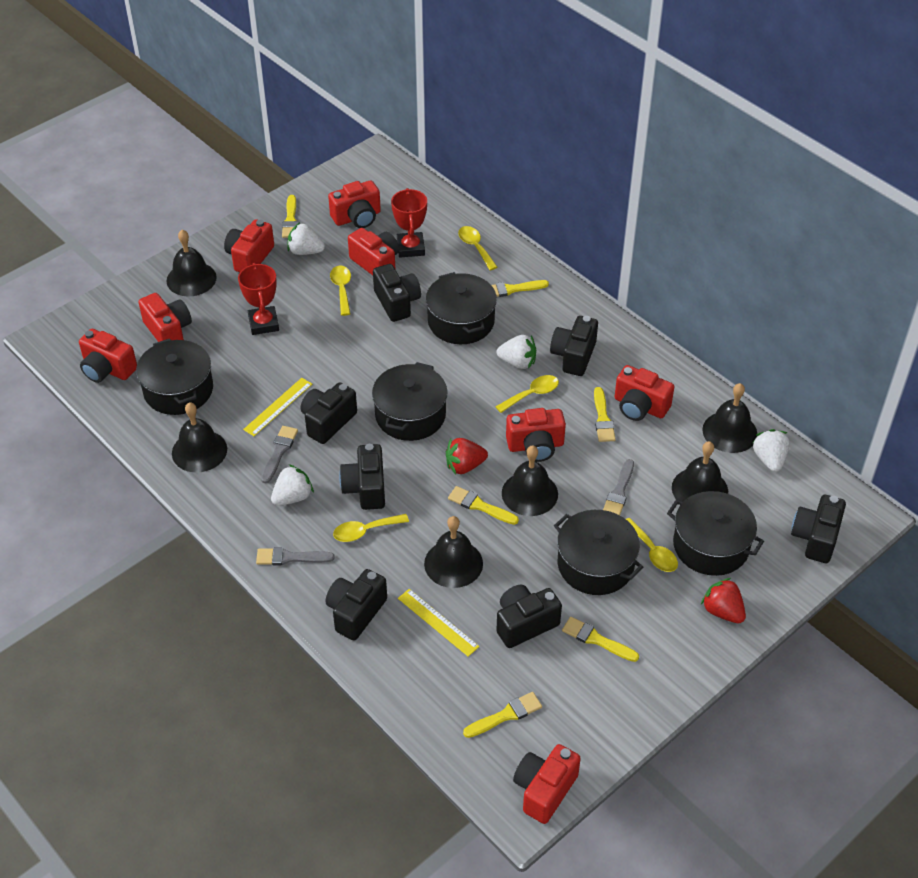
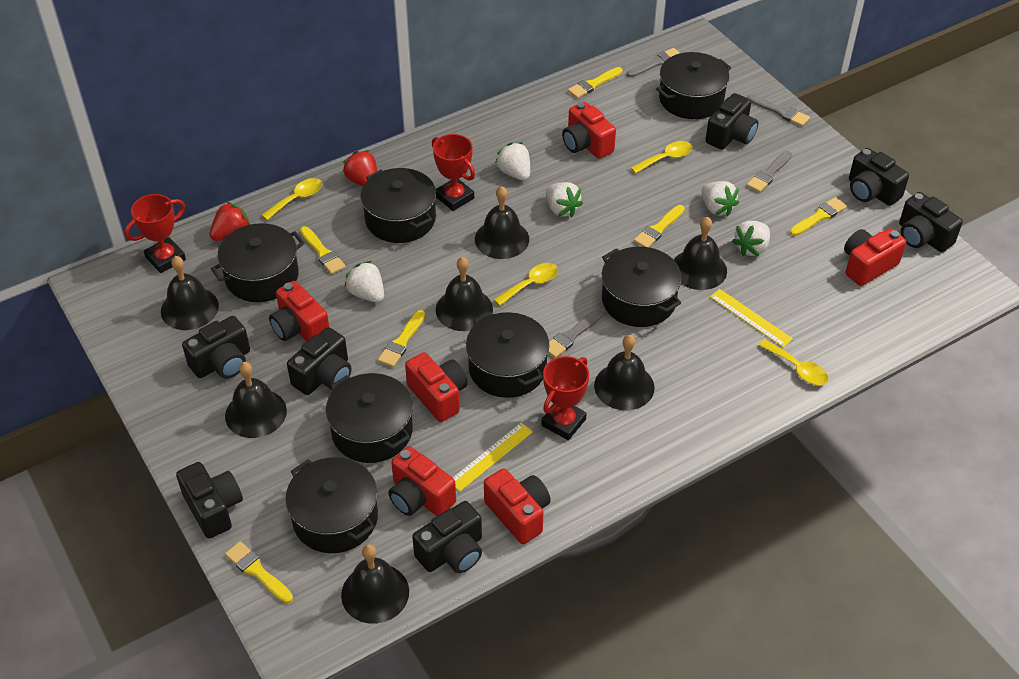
black bell: [166,230,217,296] [172,402,227,472] [424,516,483,588] [502,445,558,516] [672,441,728,502] [702,383,757,453] = 6 -> [161,256,219,330] [225,362,287,438] [341,544,409,624] [436,257,493,331] [475,186,529,259] [594,335,654,410] [674,216,727,290] = 7
black pot: [136,339,213,415] [372,362,448,441] [426,272,497,344] [554,510,643,595] [667,491,764,576] = 5 -> [211,223,304,302] [285,457,378,553] [326,373,413,463] [361,168,436,243] [466,312,549,398] [602,247,682,327] [656,52,731,119] = 7
grey brush: [256,547,335,565] [261,426,298,483] [603,459,634,515] = 3 -> [548,310,602,358] [627,48,680,77] [747,151,792,193] [748,95,810,126] = 4
red camera: [79,329,137,383] [138,293,192,342] [224,220,274,272] [328,180,381,228] [348,228,399,275] [506,408,566,462] [513,744,581,824] [615,365,674,421] = 8 -> [269,281,329,342] [388,446,456,516] [405,352,468,422] [484,468,551,544] [562,102,616,159] [844,228,906,286] = 6
red trophy: [238,263,279,335] [391,188,427,257] = 2 -> [124,194,186,273] [432,134,475,211] [541,356,589,440] = 3
white strawberry: [271,464,314,506] [287,222,325,255] [496,335,536,369] [753,429,790,472] = 4 -> [344,261,384,302] [495,142,530,180] [546,182,583,217] [701,181,739,216] [732,221,770,256] = 5
yellow spoon: [330,266,351,316] [333,514,409,542] [458,226,497,270] [495,375,559,413] [626,518,678,572] = 5 -> [262,178,322,220] [494,263,558,306] [631,141,692,174] [758,339,828,385] = 4

